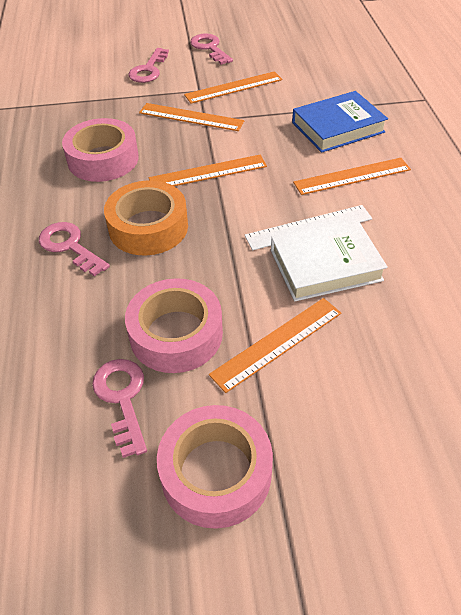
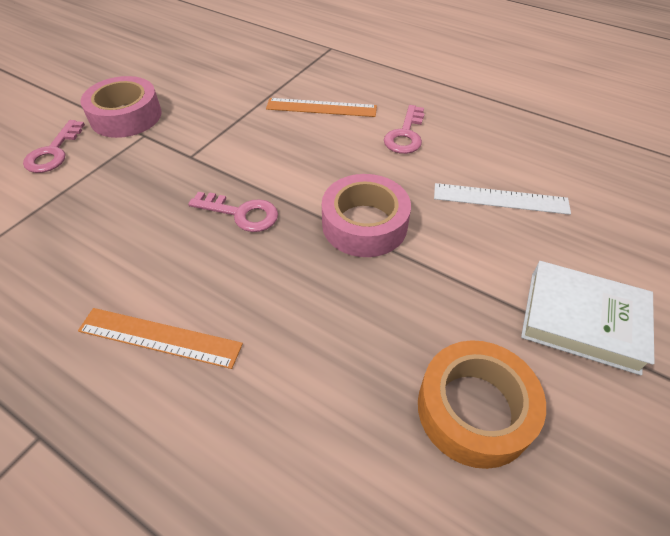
blue book: [292,91,388,153] = 1 -> none = 0
orange ruler: [139,103,244,131] [149,155,267,186] [184,71,282,104] [209,298,341,393] [293,158,411,195] = 5 -> [78,308,243,369] [266,98,377,117] = 2
pink key: [39,222,110,277] [92,359,147,458] [129,48,169,83] [190,33,233,65] = 4 -> [23,120,85,173] [188,192,278,232] [384,105,425,154] = 3
pink tape: [62,118,139,182] [125,278,223,373] [157,405,273,529] = 3 -> [80,76,162,138] [322,174,411,257] = 2

